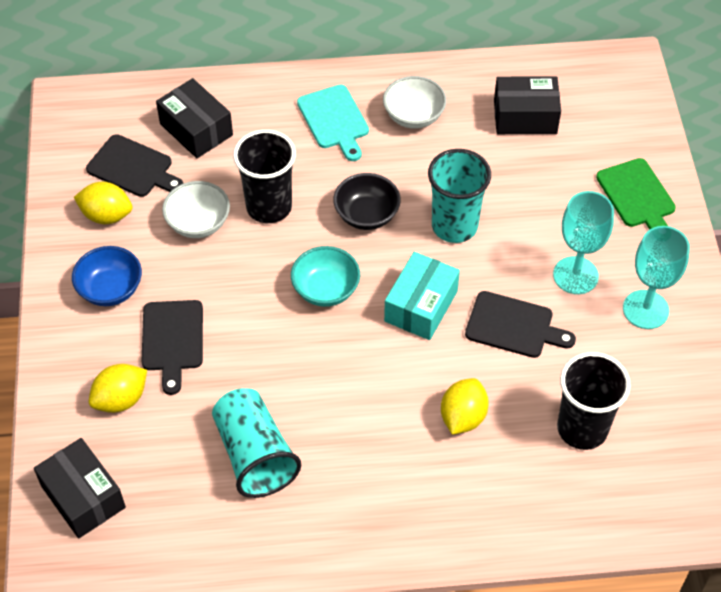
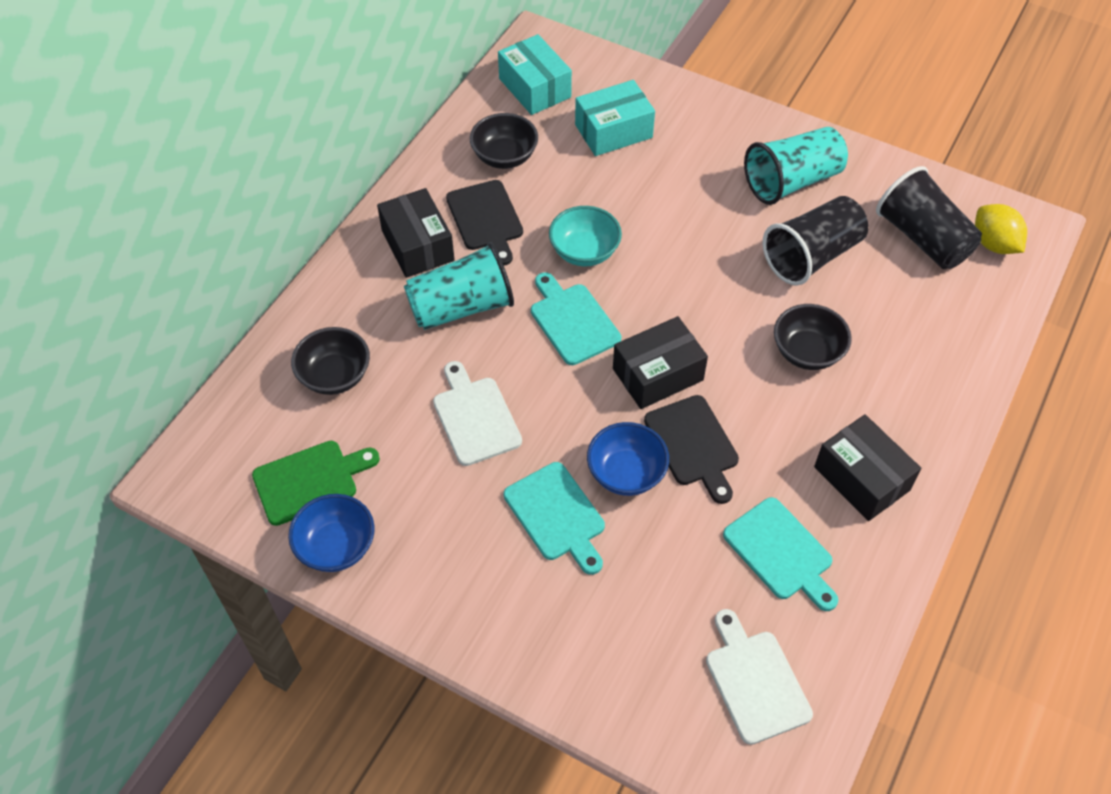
black bowl: [333,173,401,230] = 1 -> [291,327,370,395] [470,113,538,169] [774,304,852,370] = 3
black cutting board: [86,134,183,197] [141,300,203,395] [465,291,576,358] = 3 -> [446,180,523,266] [644,395,739,504] = 2
blue bowl: [72,246,142,306] = 1 -> [288,494,375,572] [587,422,669,496] = 2
turquoise box: [384,252,460,340] = 1 -> [498,34,572,115] [575,80,655,156] = 2
turquoise cutting board: [297,84,369,161] = 1 -> [504,462,605,575] [531,272,622,365] [723,497,838,611] = 3
turquoise goblet: [553,191,614,294] [623,226,690,329] = 2 -> none = 0
white bowl: [162,181,230,238] [383,76,447,129] = 2 -> none = 0
white cutting board: none = 0 -> [433,361,522,466] [706,609,813,745] = 2
yellow lemon: [74,182,133,224] [89,364,147,413] [441,378,489,435] = 3 -> [975,204,1027,254] = 1

